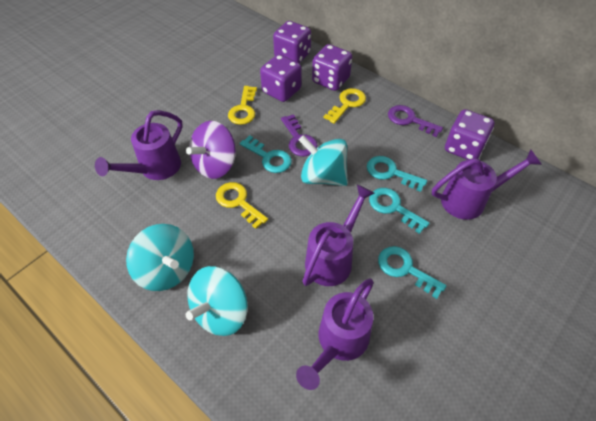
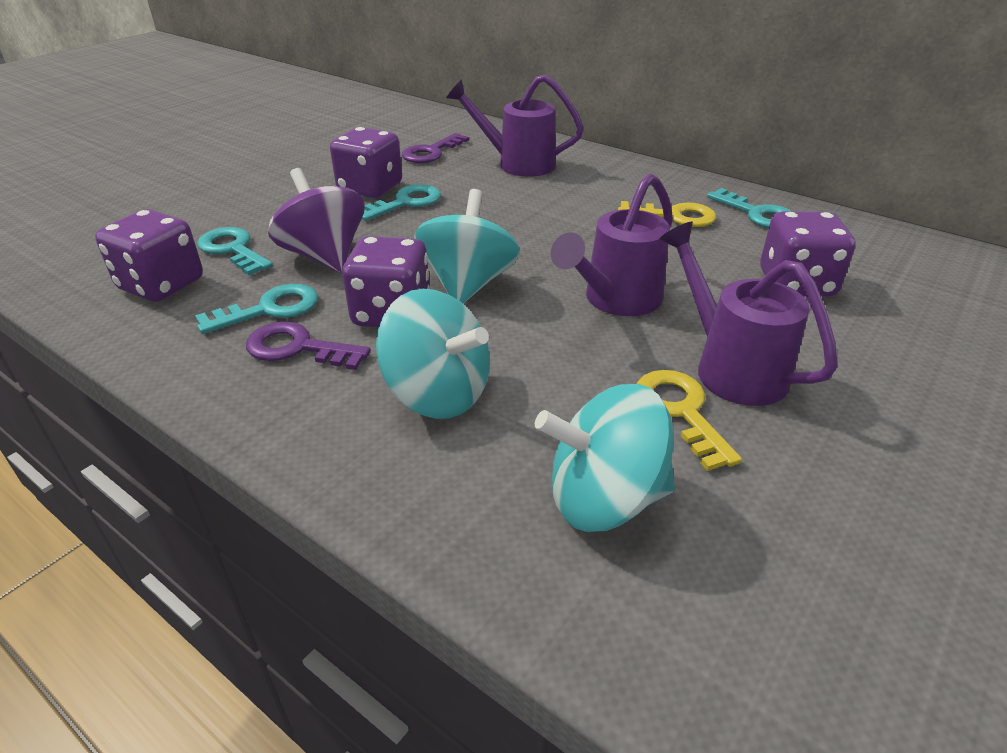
purple watering can: [95,110,183,180] [296,279,374,390] [303,185,375,286] [432,149,542,220] = 4 -> [446,74,584,177] [551,173,673,316] [659,222,838,406] = 3
yellow key: [216,182,268,229] [228,86,257,125] [324,88,366,124] = 3 -> [618,201,716,227] [637,370,742,471] = 2

